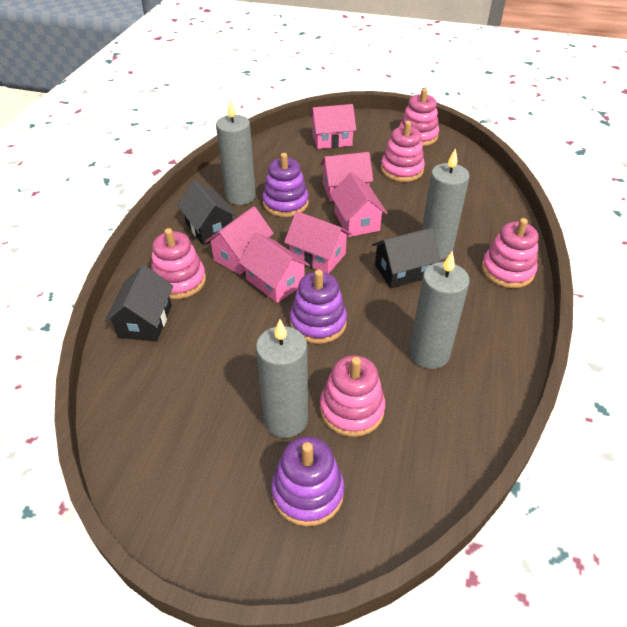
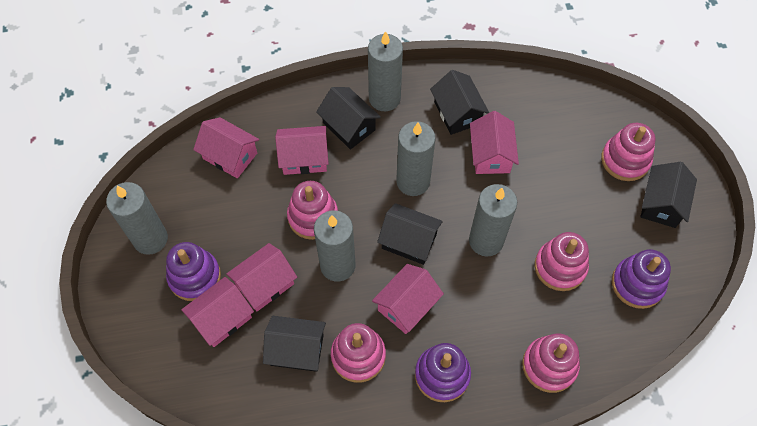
black house: [105,265,173,342] [177,180,238,245] [372,228,441,288] = 3 -> [263,316,326,372] [316,87,381,149] [377,203,443,265] [430,70,489,135] [640,162,697,228] = 5
grey candle: [216,99,256,205] [256,319,308,438] [409,251,470,369] [422,148,470,260] = 4 -> [106,182,168,255] [314,210,355,281] [368,31,403,111] [396,121,435,196] [469,184,517,256] = 5

